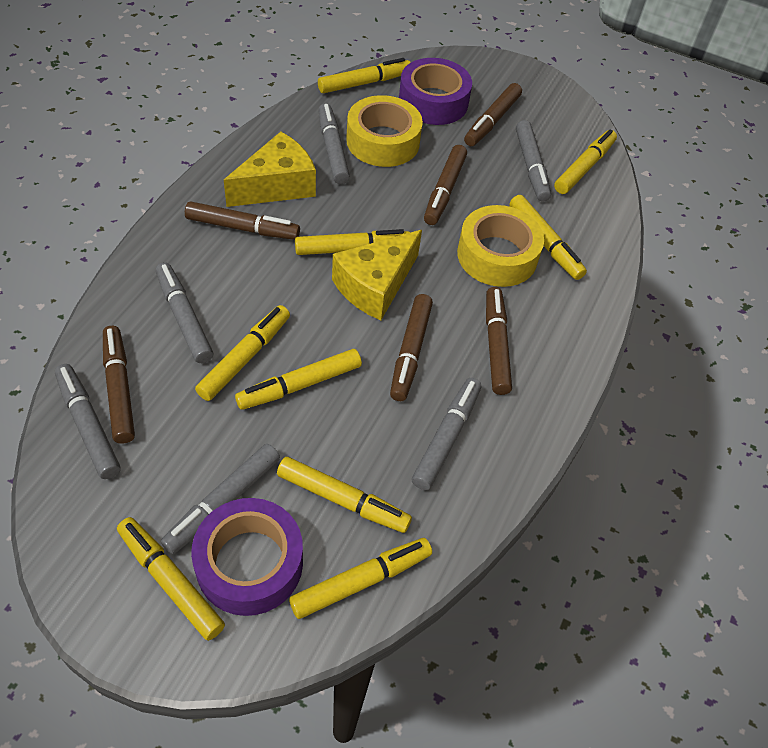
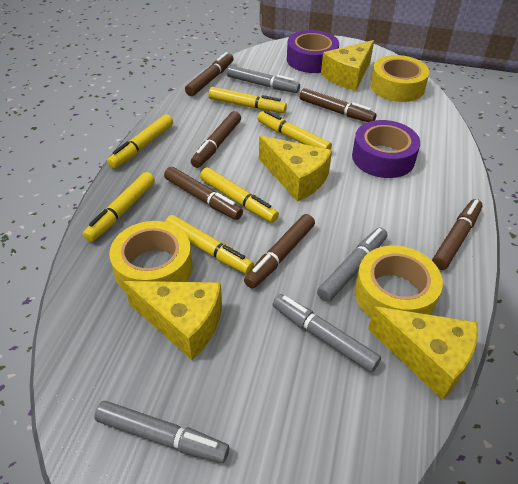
grey marker: [55,364,121,479] [156,262,213,363] [161,444,280,554] [318,104,350,184] [412,378,481,490] [516,120,551,202] = 6 -> [94,401,229,463] [227,65,300,93] [273,294,381,372] [317,227,388,302] = 4
yellow cheese: [224,132,316,207] [332,230,422,320] = 2 -> [123,281,222,360] [259,136,332,202] [321,40,374,91] [368,307,478,400] = 4
yellow marker: [117,517,225,641] [195,305,290,401] [235,349,362,410] [277,457,412,533] [289,538,432,619] [295,229,410,255] [318,58,411,93] [509,195,587,280] [554,129,617,194] = 9 -> [83,172,155,242] [107,114,173,169] [165,215,254,274] [200,167,279,223] [209,87,287,113] [257,110,332,150] = 6
yellow tape: [346,95,423,167] [457,205,544,287] = 2 -> [109,221,193,292] [355,245,443,318] [370,55,429,102] = 3

